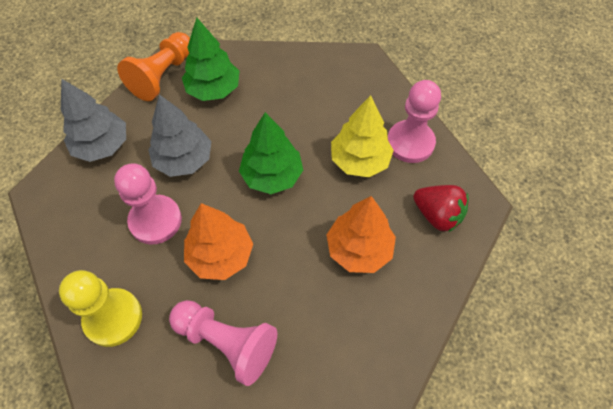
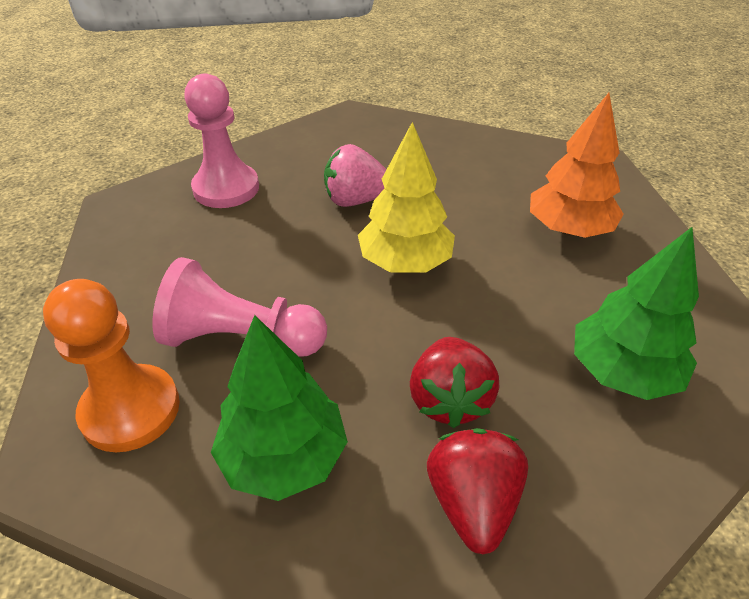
grey tree: [61,78,126,162] [148,94,211,177] = 2 -> none = 0
orange tree: [184,203,253,280] [326,196,396,273] = 2 -> [530,93,624,238] = 1
pink pawn: [114,164,182,244] [169,300,277,386] [388,80,441,163] = 3 -> [152,257,327,357] [184,74,259,208] = 2
pink strawberry: none = 0 -> [324,144,387,207] = 1
red strawberry: [413,185,469,232] = 1 -> [410,337,500,428] [427,428,528,554] = 2
yellow pawn: [59,270,142,347] = 1 -> none = 0

